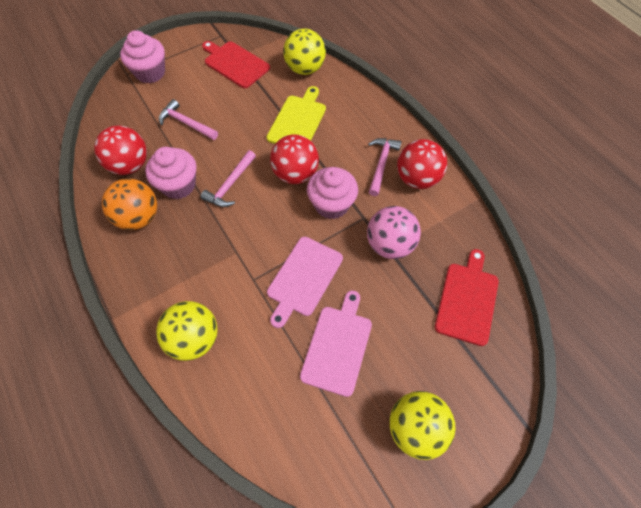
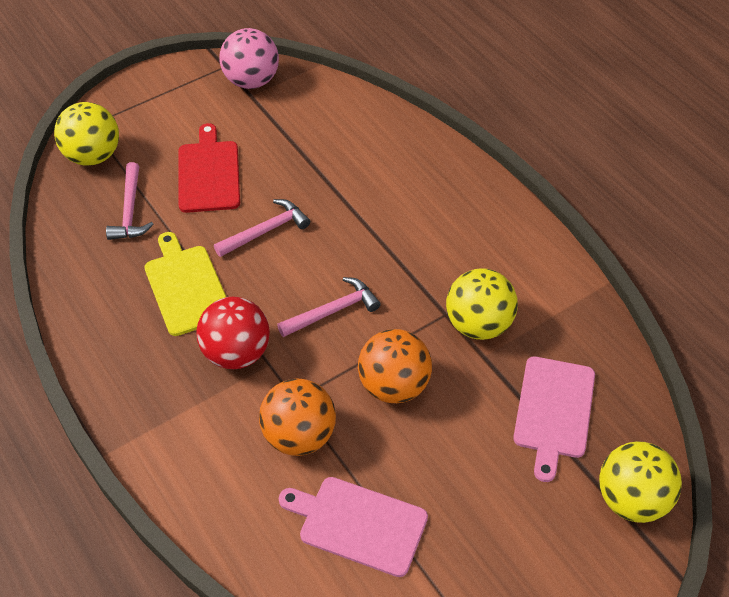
orange ball: [102,179,157,230] = 1 -> [259,379,336,456] [358,329,432,403] = 2
pink cupcake: [120,30,165,83] [145,147,196,199] [307,167,358,219] = 3 -> none = 0
red ball: [94,126,147,175] [270,134,319,184] [397,139,447,189] = 3 -> [197,297,270,369] = 1
red cutting board: [202,41,270,88] [435,249,499,346] = 2 -> [178,123,240,213] = 1

